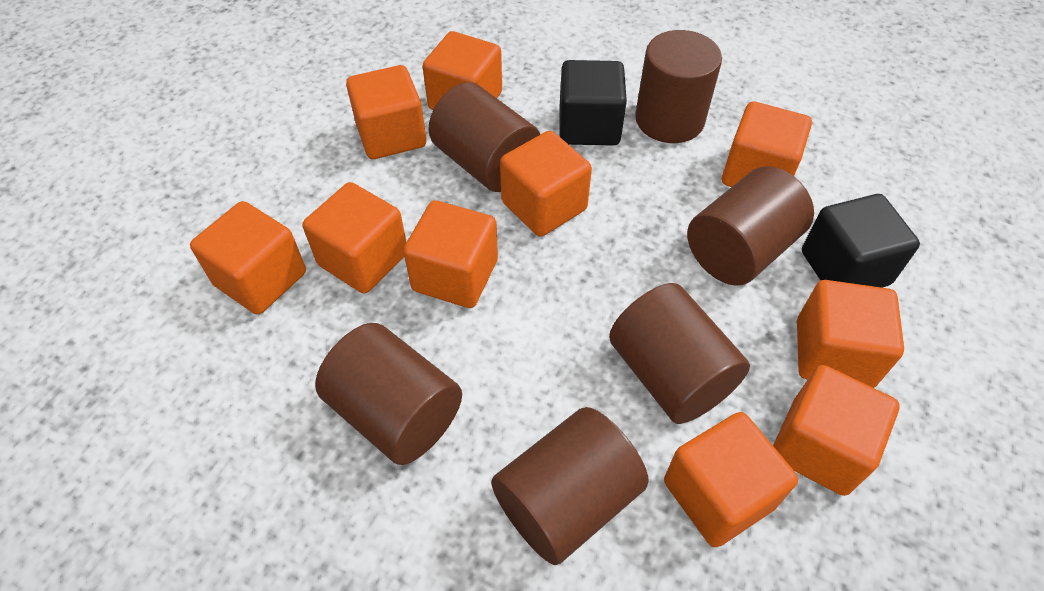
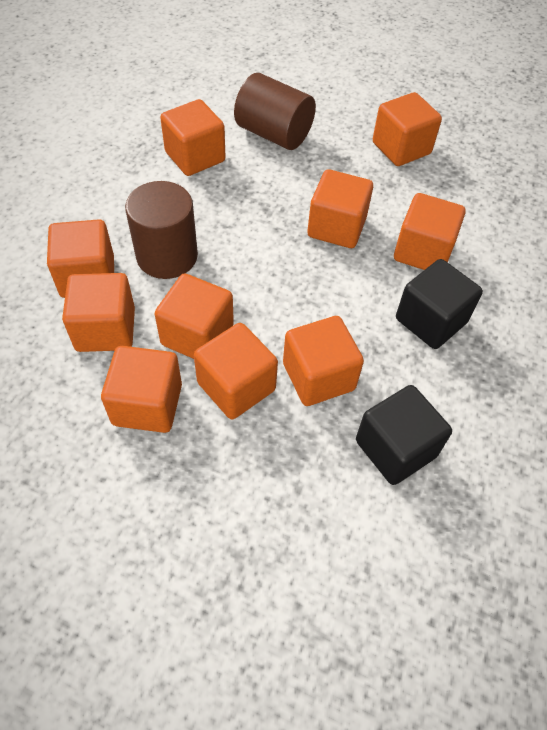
brown cylinder: [315,323,462,465] [428,82,540,192] [491,407,649,565] [609,283,750,424] [635,30,722,143] [687,166,814,286] = 6 -> [125,181,198,279] [234,73,316,150] = 2

